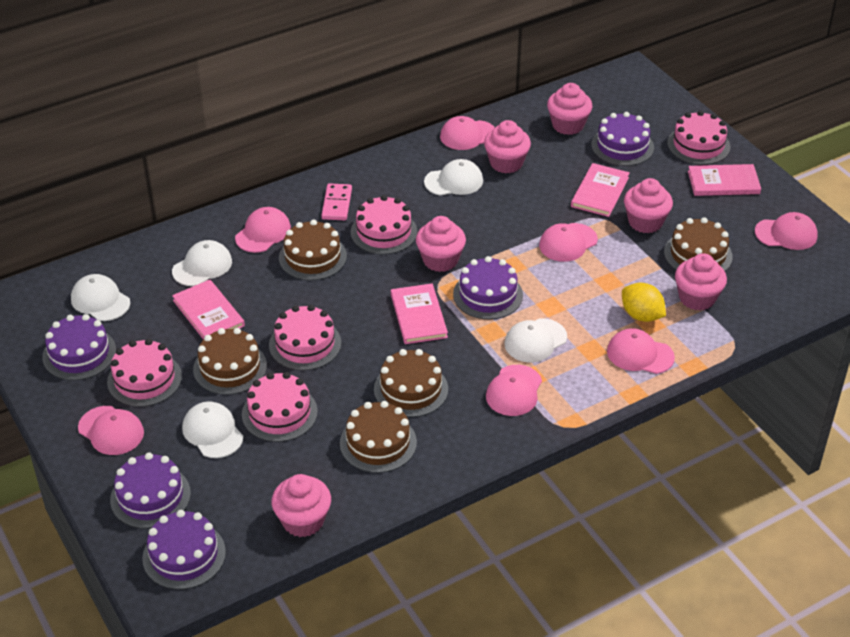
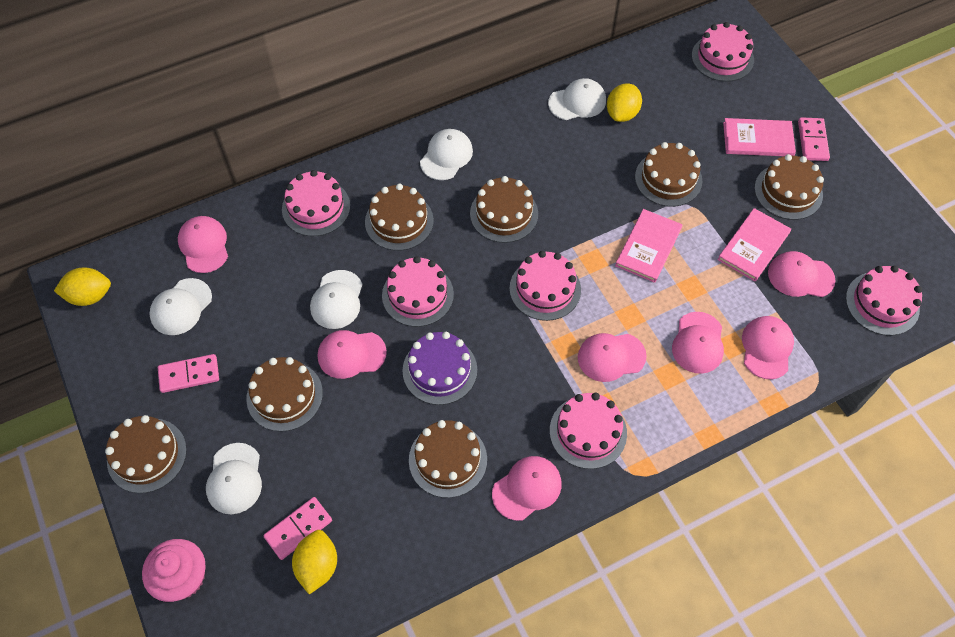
brown cake: [193,328,267,395] [279,219,347,280] [340,401,417,473] [374,349,448,417] [664,217,733,271] = 5 -> [105,415,187,493] [246,357,323,432] [365,184,434,251] [409,420,487,498] [470,176,538,243] [635,142,702,207] [754,154,824,220] = 7
pink book: [172,280,245,340] [391,283,448,344] [571,163,630,217] [688,164,761,196] = 4 -> [615,209,682,283] [717,208,791,281] [723,118,796,156] = 3
pink cake: [107,339,182,407] [242,372,318,442] [269,305,341,371] [351,195,417,255] [667,110,730,165] = 5 -> [282,170,350,236] [382,256,454,327] [510,251,581,321] [550,393,627,469] [692,22,754,82] [846,265,922,336] = 6
pink cupcake: [272,474,331,537] [416,216,466,272] [484,120,531,173] [547,83,592,135] [624,178,673,233] [675,253,727,311] = 6 -> [142,539,206,602] = 1
pink domino: [321,183,352,220] = 1 -> [158,354,219,393] [263,497,332,560] [798,117,830,161] = 3
purple cake: [42,314,116,380] [110,452,191,529] [142,510,226,590] [453,256,523,319] [591,112,654,166] = 5 -> [402,332,477,405] = 1
yellow lemon: [622,283,666,322] = 1 -> [54,268,111,306] [292,530,337,594] [607,83,642,122] = 3

